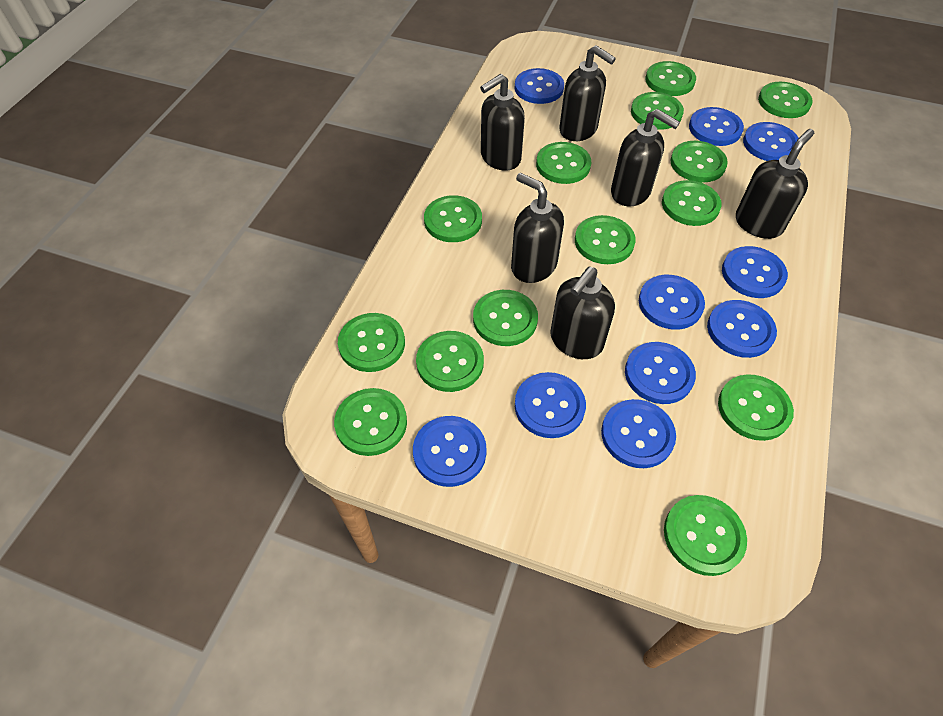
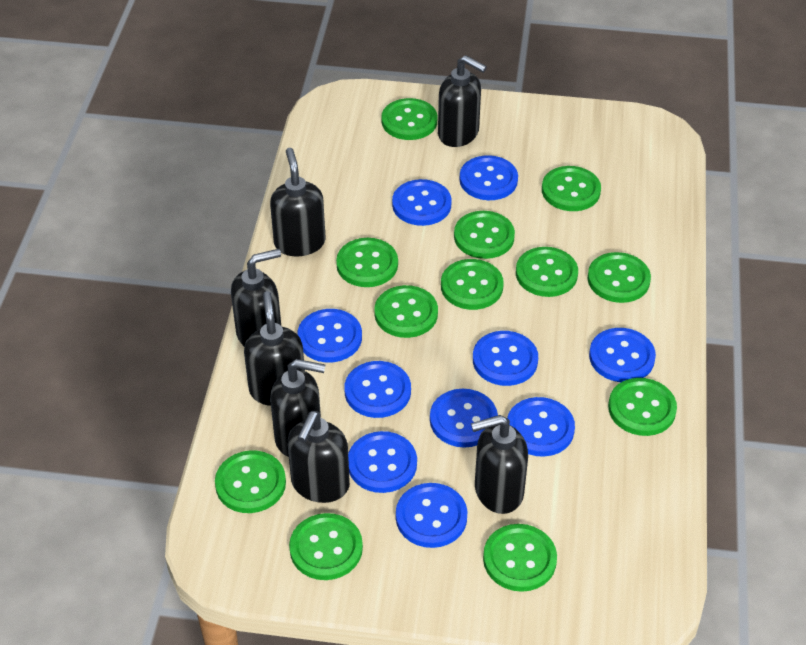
black soap dispenser: [480,74,525,171] [511,173,564,283] [550,267,615,359] [559,45,616,141] [611,109,680,206] [736,129,814,239] = 6 -> [231,249,281,347] [244,291,305,406] [270,148,326,256] [270,359,325,457] [287,411,350,503] [438,55,487,147] [471,415,528,514] = 7
green button: [334,388,407,456] [338,313,405,372] [416,331,484,392] [424,195,482,242] [473,290,538,346] [536,142,591,184] [575,215,636,264] [631,92,684,129] [645,61,696,96] [662,180,722,226] [664,495,747,576] [670,141,728,183] [718,374,794,441] [758,82,813,118] = 14 -> [215,450,286,513] [289,513,363,580] [336,238,398,287] [374,285,438,338] [381,98,438,140] [441,259,504,310] [454,211,515,259] [483,524,557,592] [516,247,578,297] [542,166,601,211] [588,252,651,303] [608,378,677,436] = 12

